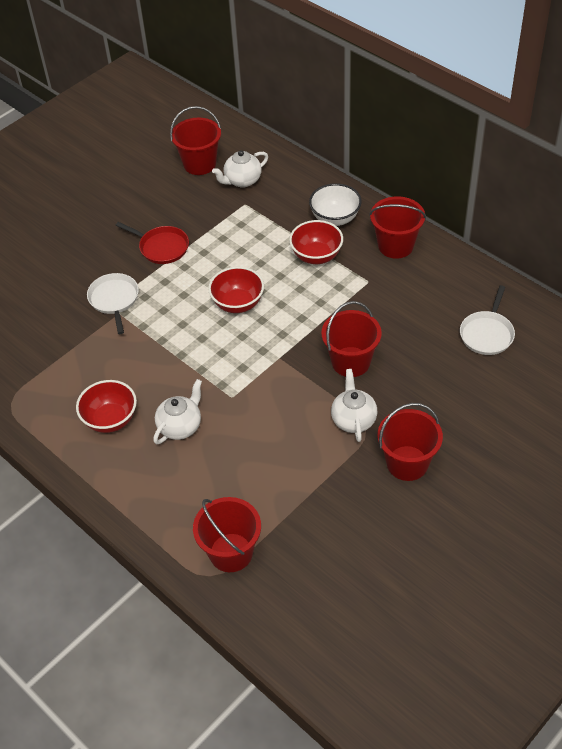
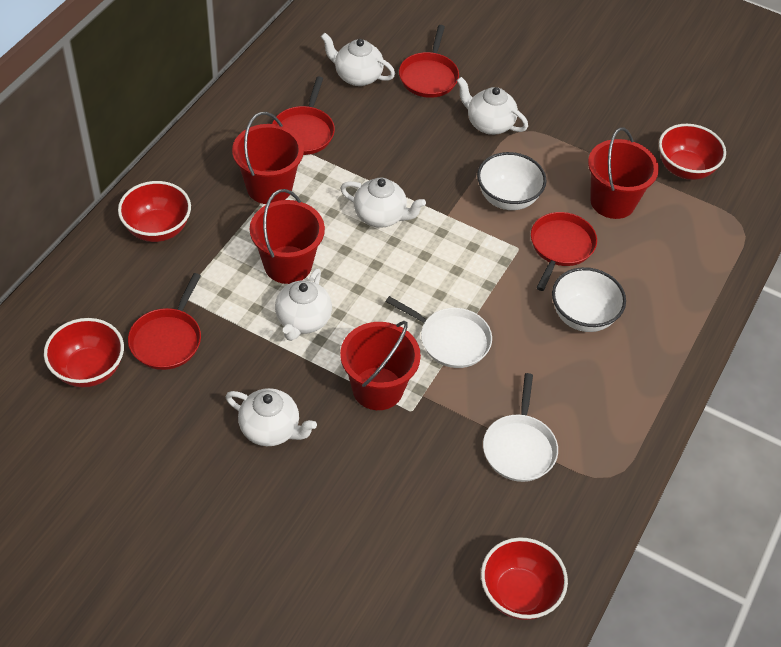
red bowl: [76,380,137,433] [208,267,264,313] [289,220,343,264] = 3 -> [44,318,124,388] [118,181,191,242] [481,537,568,620] [659,124,726,180] = 4
red bucket: [170,106,221,175] [193,497,261,572] [321,301,382,377] [369,196,426,259] [378,403,443,481] = 5 -> [232,112,304,204] [250,189,325,284] [340,321,421,410] [588,128,659,219] = 4
red pan: [115,222,189,264] = 1 -> [128,273,201,370] [272,77,335,155] [399,25,459,98] [531,212,597,291] = 4
white bowl: [309,183,362,226] = 1 -> [477,152,547,210] [552,267,626,332] = 2
white teapot: [153,379,202,444] [212,150,268,188] [331,369,377,442] = 3 -> [225,388,317,446] [275,268,332,341] [321,33,395,86] [340,178,426,228] [457,77,528,135] = 5

